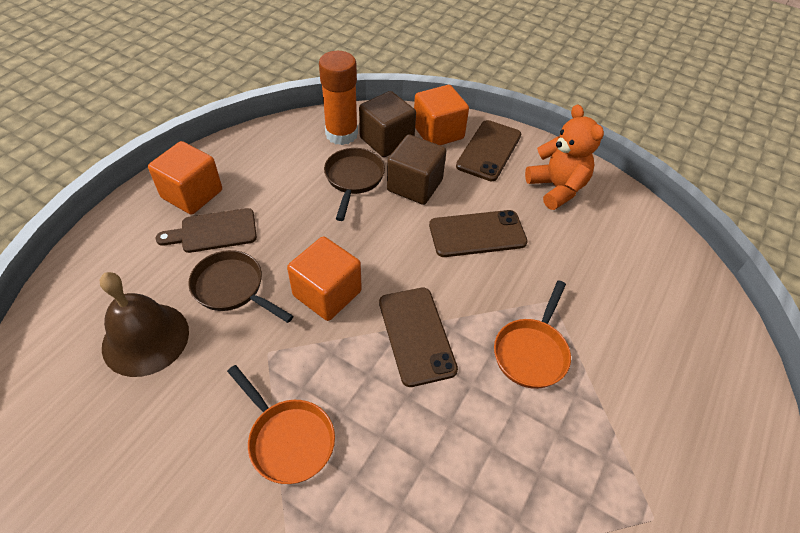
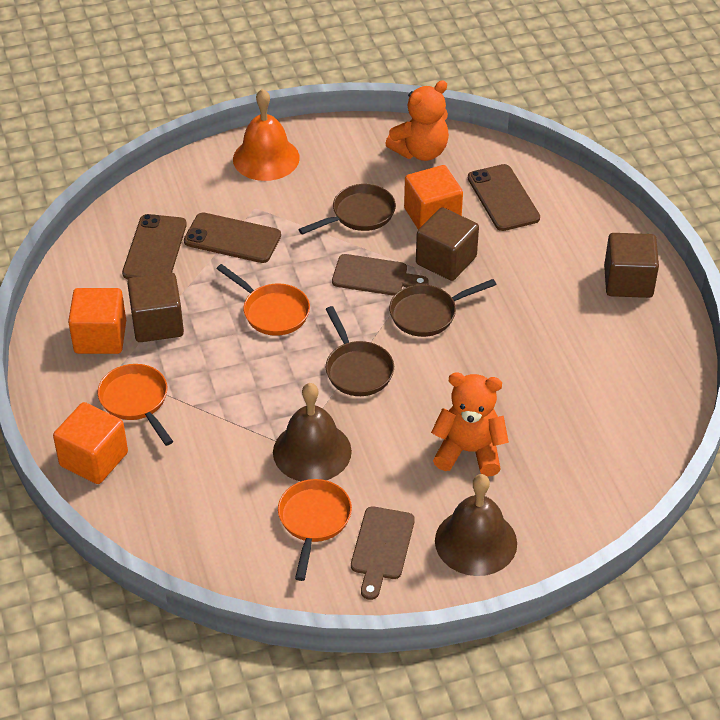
brown bell: [100,272,189,377] = 1 -> [273,383,352,481] [435,474,517,576] = 2
brown cube: [359,91,416,157] [387,134,446,205] = 2 -> [127,272,184,342] [416,207,479,281] [604,233,659,298] = 3
brown cutting board: [155,208,257,253] = 1 -> [332,254,429,296] [351,506,415,600] = 2
brown pan: [188,250,294,323] [324,148,385,221] = 2 -> [298,184,396,235] [326,306,394,396] [389,279,497,337] = 3
orange bell: none = 0 -> [233,89,300,181] = 1
orange glue stick: [319,51,358,145] = 1 -> none = 0
orange pan: [227,365,335,484] [494,280,571,389] = 2 -> [98,364,173,446] [217,264,310,336] [278,479,352,581] = 3
orange teddy bear: [525,104,604,210] = 1 -> [385,80,449,161] [431,372,509,477] = 2

